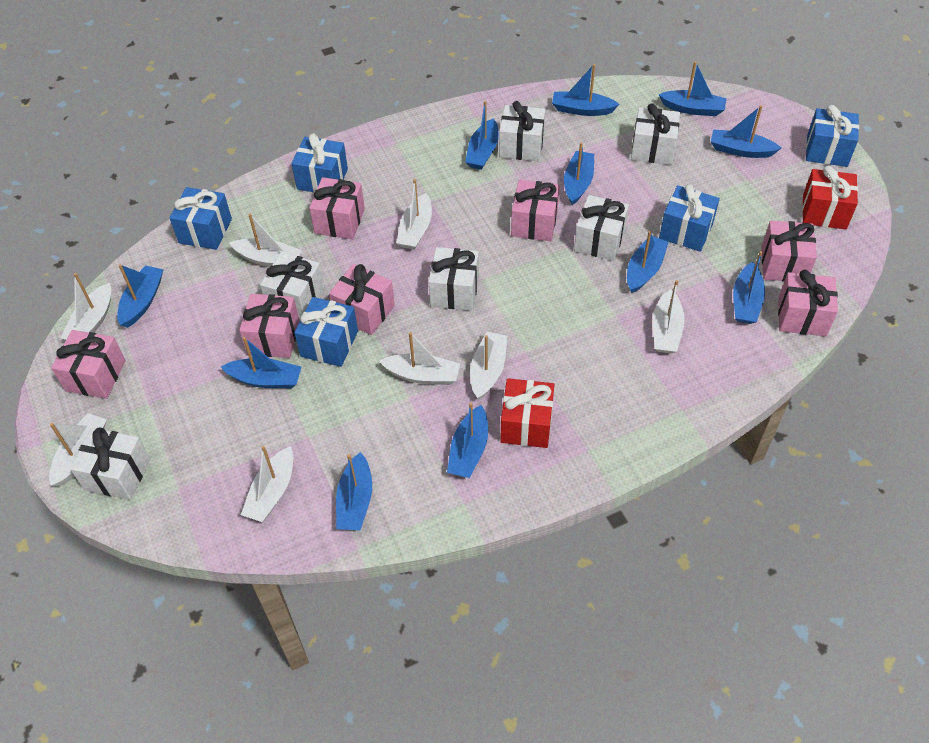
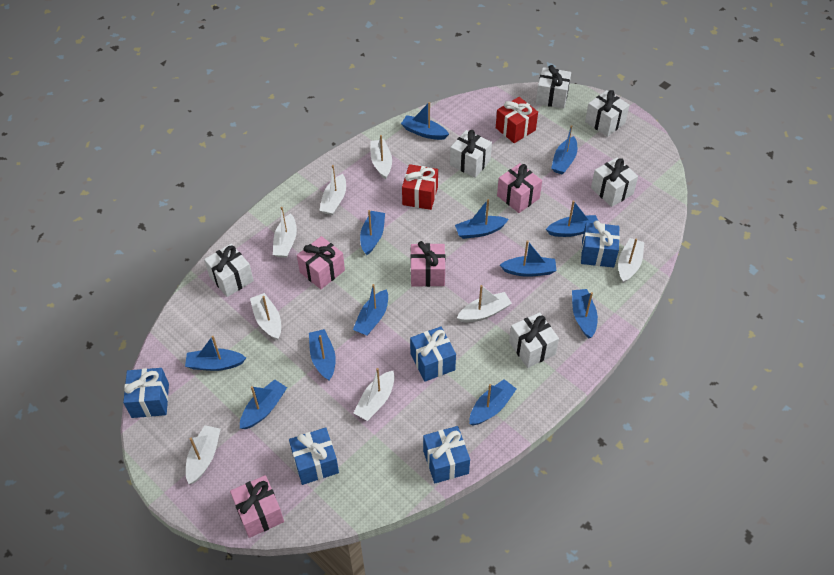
blue boat: [117,264,164,328] [221,337,301,388] [336,452,372,530] [447,403,488,478] [465,101,499,170] [552,64,619,116] [564,142,594,205] [627,231,669,293] [659,61,727,116] [711,105,781,158] [733,251,765,324] = 11 -> [185,336,246,371] [240,379,287,429] [309,329,336,380] [353,284,388,336] [360,210,385,255] [401,102,449,140] [455,199,509,239] [470,379,516,426] [500,240,557,277] [546,201,598,237] [551,125,577,175] [572,289,598,338] = 12
pink gift: [51,330,126,399] [239,294,300,358] [309,177,365,239] [329,264,395,335] [511,180,560,241] [761,221,817,282] [778,270,838,336] = 7 -> [230,475,284,538] [297,236,345,289] [410,241,445,287] [497,163,542,213] = 4

